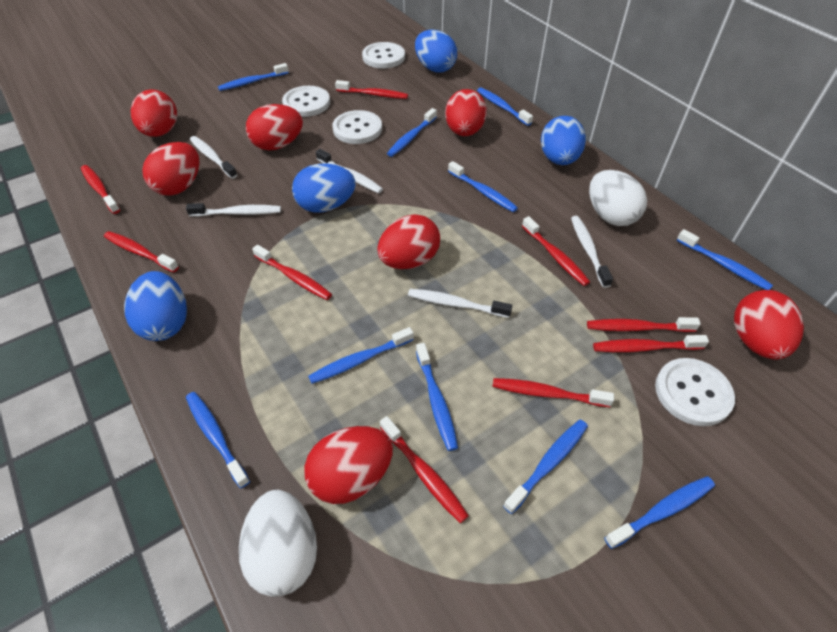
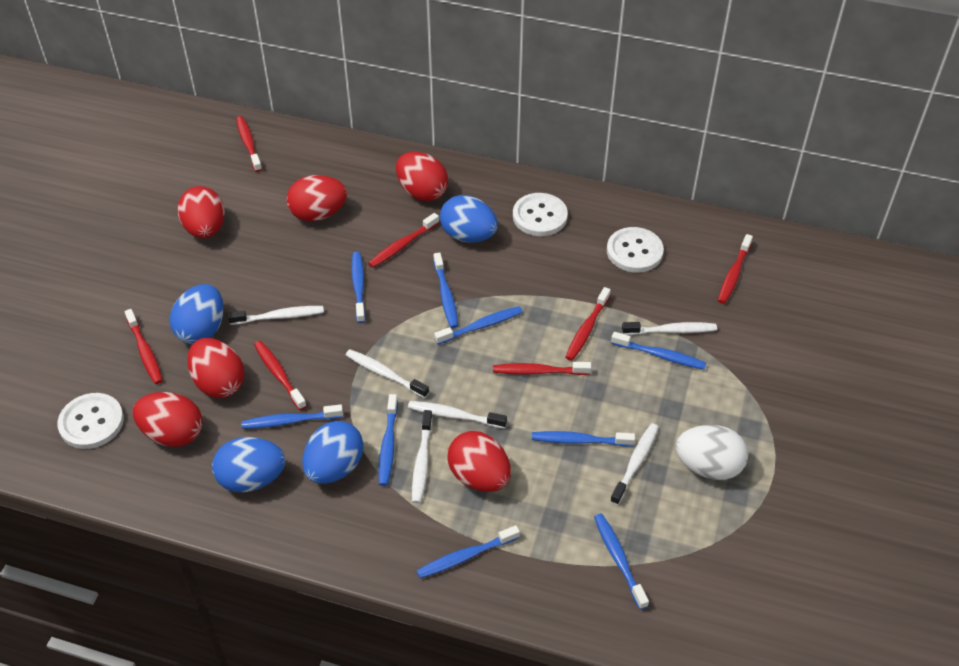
blue toothbrush: [186,392,250,488] [218,63,289,91] [308,327,414,384] [387,108,437,157] [416,343,458,451] [448,161,518,212] [477,87,533,126] [503,420,588,514] [604,476,715,549] [677,229,773,290] = 10 -> [241,404,343,429] [351,252,366,323] [378,394,398,486] [416,525,520,578] [433,252,458,328] [434,306,523,345] [532,431,635,447] [594,513,649,610] [611,332,706,370] = 9
red egg: [131,89,177,137] [142,142,200,196] [246,104,303,150] [304,426,393,504] [377,214,440,269] [445,89,487,136] [734,290,804,359] = 7 -> [133,392,202,447] [177,186,225,238] [187,338,244,398] [286,175,347,221] [396,152,448,201] [447,431,511,492] = 6
red toothbrush: [81,165,120,214] [104,231,179,273] [252,245,332,300] [335,80,408,99] [380,416,469,523] [492,378,614,407] [522,216,590,286] [587,317,701,332] [593,335,709,352] = 9 -> [124,309,163,384] [236,116,262,172] [254,341,307,410] [368,213,439,268] [493,362,591,375] [565,287,611,361] [718,234,753,304] = 7
white button: [282,86,330,117] [333,110,382,144] [362,42,405,69] [655,358,735,426] = 4 -> [57,393,124,449] [513,193,568,236] [607,227,664,272] = 3
white egg: [239,490,317,597] [589,170,647,226] = 2 -> [675,425,748,480] = 1
white toothbrush: [186,203,281,217] [190,136,237,179] [316,149,383,194] [408,289,512,318] [571,216,613,288] = 5 -> [228,306,324,325] [346,349,429,398] [408,401,507,428] [412,410,433,504] [610,423,659,505] [622,322,717,335] = 6

